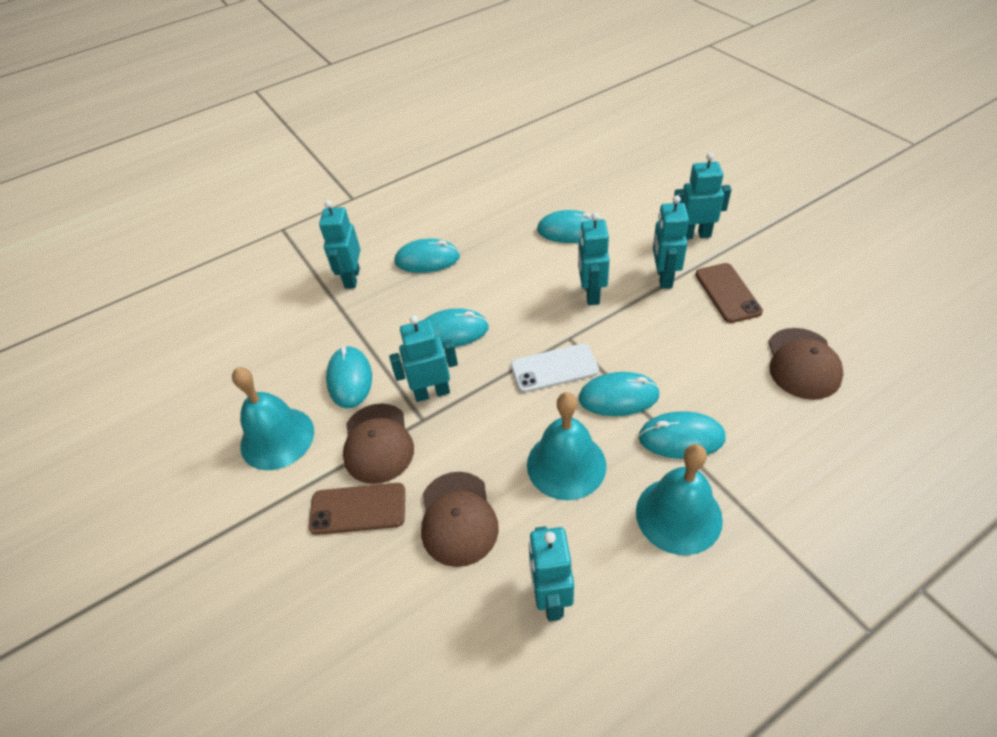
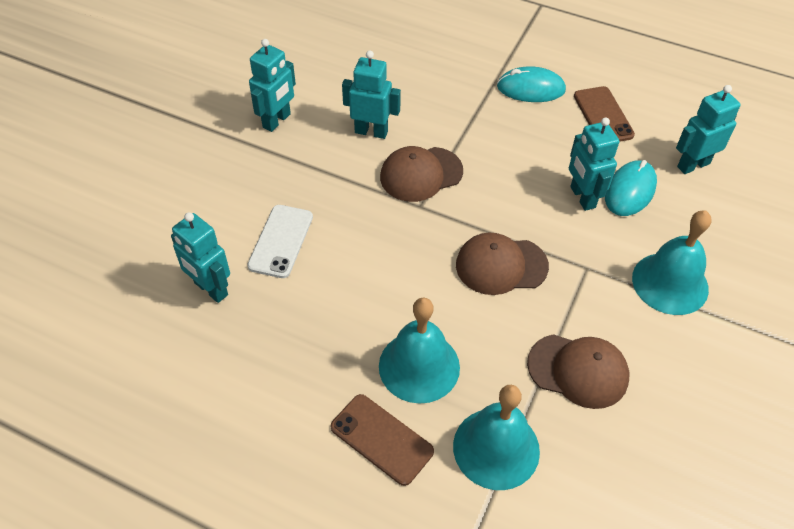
turquoise mouse: [326,346,372,408] [394,238,460,273] [424,308,489,348] [537,210,592,243] [579,372,660,416] [639,411,726,459] = 6 -> [497,66,566,102] [605,160,657,216] = 2
turquoise robot: [319,200,360,289] [389,315,458,402] [528,526,574,621] [578,212,610,305] [653,195,689,289] [673,153,731,239] = 6 -> [171,212,230,303] [249,39,296,132] [342,51,401,139] [569,118,619,211] [676,85,741,174] = 5

